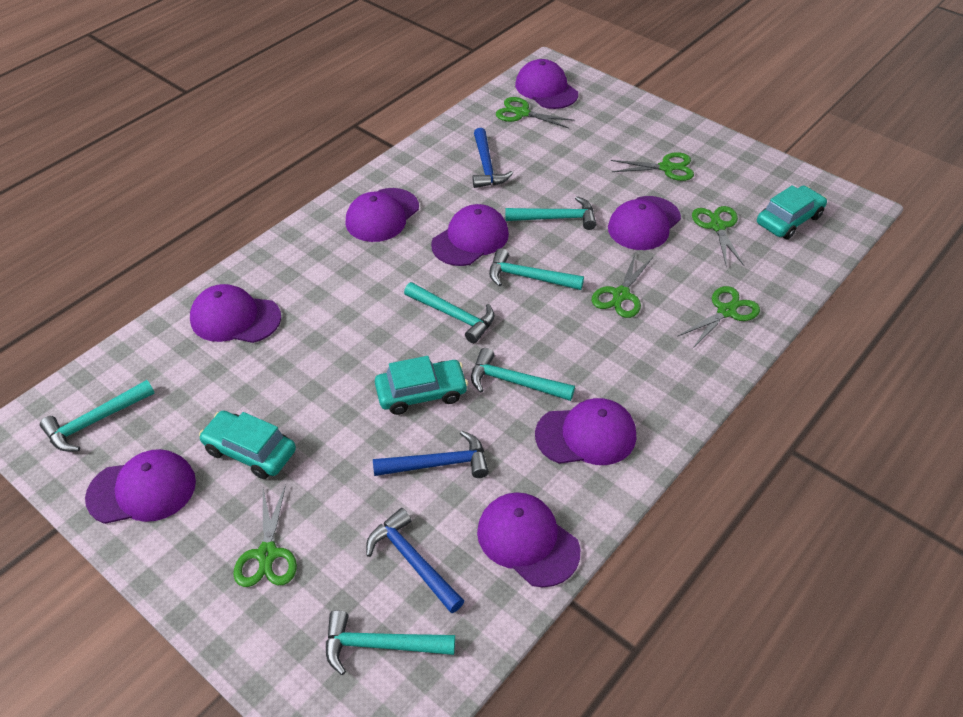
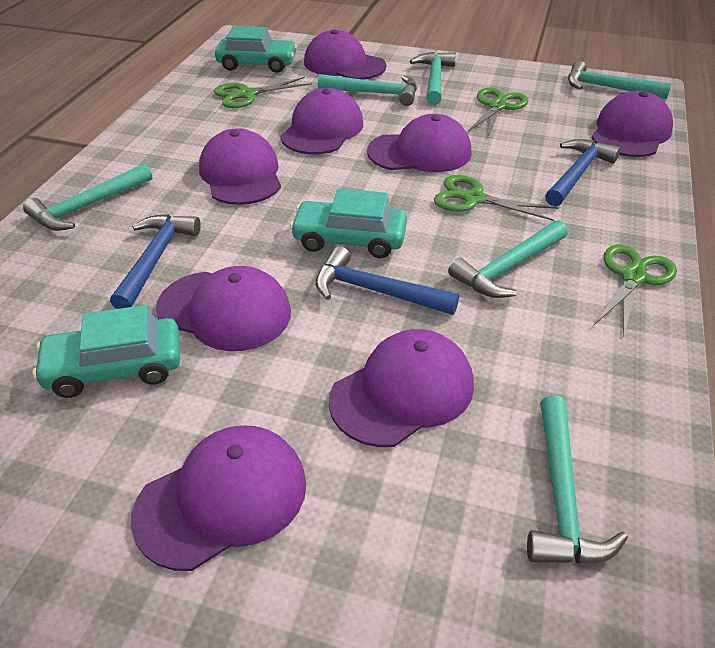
green scissors: [233,484,297,587] [496,97,574,128] [592,254,653,318] [611,152,694,181] [677,286,760,348] [692,206,744,265] = 6 -> [214,77,312,108] [434,175,559,221] [467,88,528,137] [594,244,677,335] = 4

